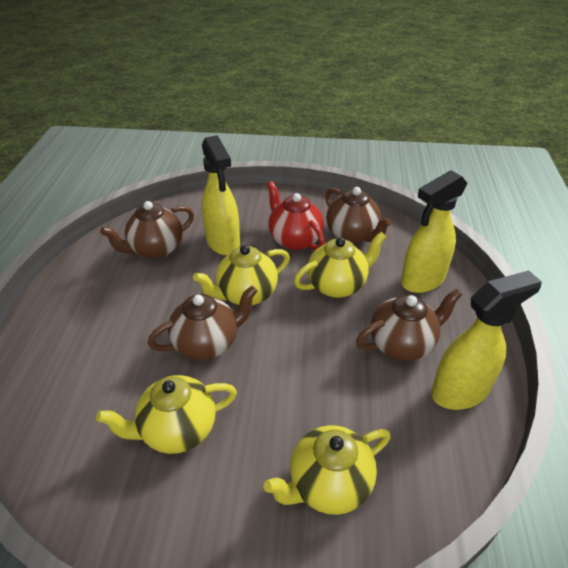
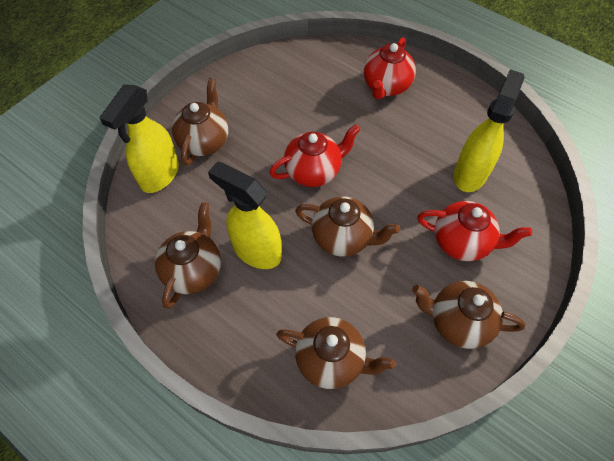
brown teapot: [100,201,194,259] [148,286,257,360] [325,187,392,243] [356,289,462,361] = 4 -> [155,202,221,309] [172,78,228,165] [276,317,396,389] [295,196,400,256] [412,281,525,349] = 5
red teapot: [267,181,325,250] = 1 -> [269,125,360,187] [364,37,416,100] [418,201,532,261] = 3
yellow teapot: [96,375,237,454] [193,245,290,305] [263,425,391,515] [294,232,386,298] = 4 -> none = 0

